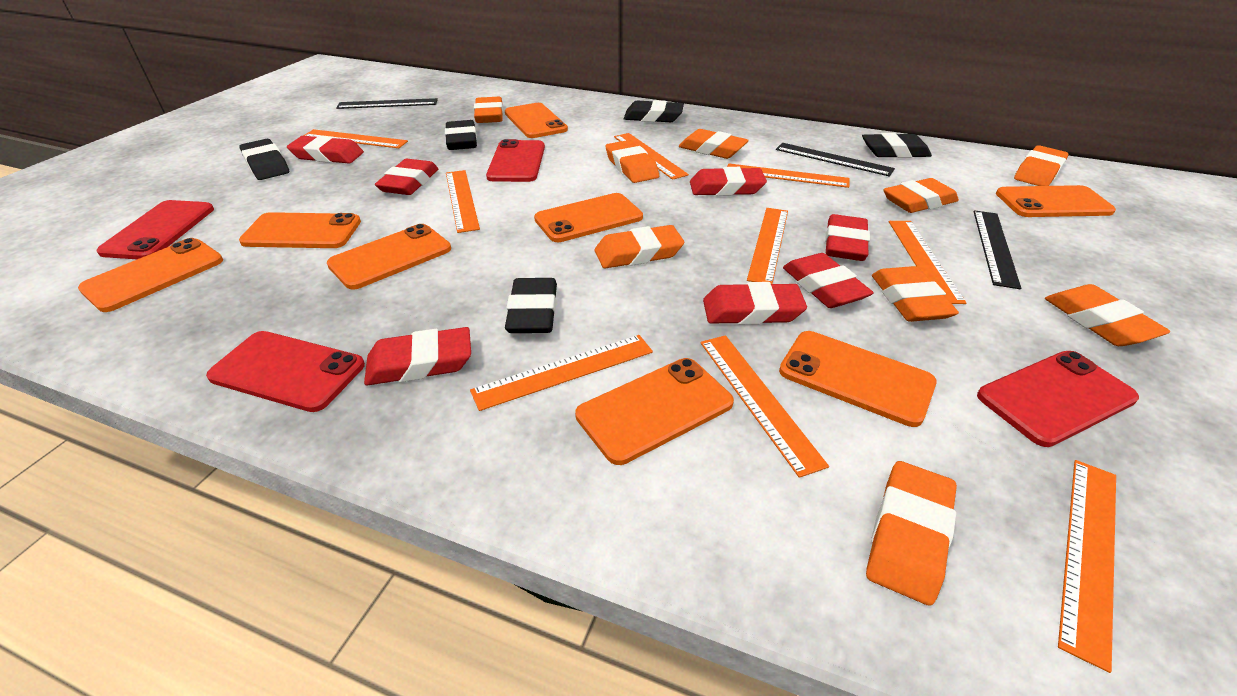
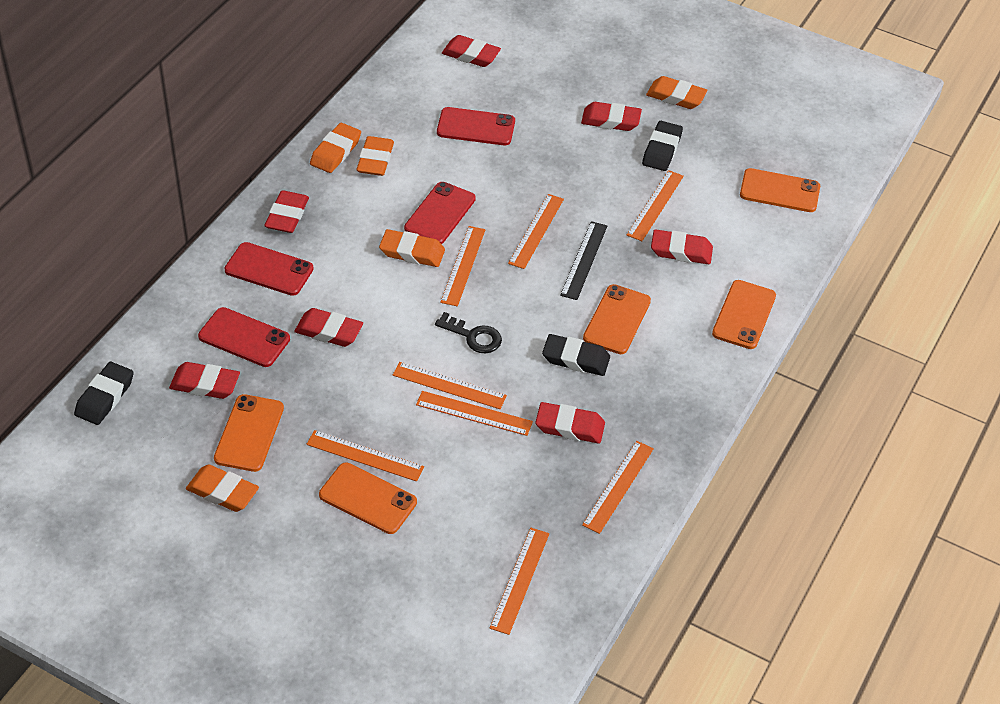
black eraser: [239,139,289,180] [445,120,477,150] [505,278,557,333] [623,100,684,122] [862,133,932,158] = 5 -> [74,362,134,425] [542,334,610,376] [642,121,683,171] = 3
black key: none = 0 -> [435,312,502,353] = 1
black ruler: [336,98,438,109] [776,143,895,177] [974,210,1021,289] = 3 -> [560,221,607,300] = 1
orange eraser: [474,97,503,123] [594,225,684,269] [605,140,659,183] [679,129,749,159] [866,461,957,606] [872,266,959,322] [883,178,959,213] [1014,145,1068,186] [1045,284,1171,346] = 9 -> [186,464,259,512] [310,123,361,173] [357,136,394,176] [379,229,445,267] [646,76,707,109] = 5
orange phone: [78,238,223,312] [239,212,361,248] [327,224,451,290] [505,103,568,138] [534,193,643,242] [575,358,734,465] [779,331,937,427] [996,185,1116,217] = 8 -> [214,394,284,472] [319,463,417,534] [583,284,651,354] [712,280,776,349] [740,168,820,212] = 5
orange ruler: [303,129,408,148] [446,170,480,233] [470,335,653,411] [614,133,689,180] [700,335,829,478] [727,163,849,188] [747,208,788,284] [889,221,966,304] [1058,460,1116,673] = 9 -> [306,430,424,481] [393,362,507,409] [416,391,533,436] [440,226,485,307] [490,528,549,635] [508,194,564,269] [582,441,654,534] [627,170,684,241] = 8

